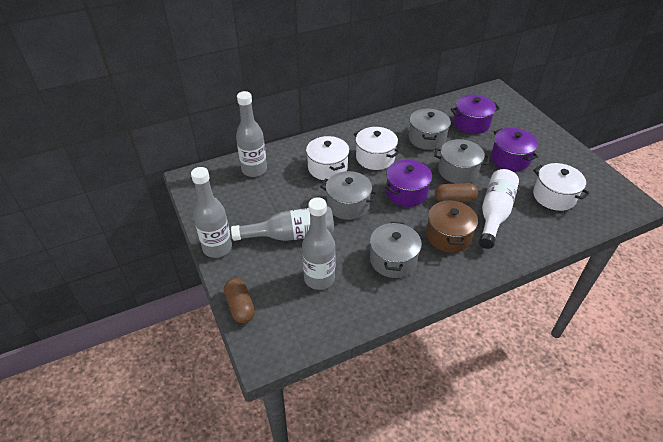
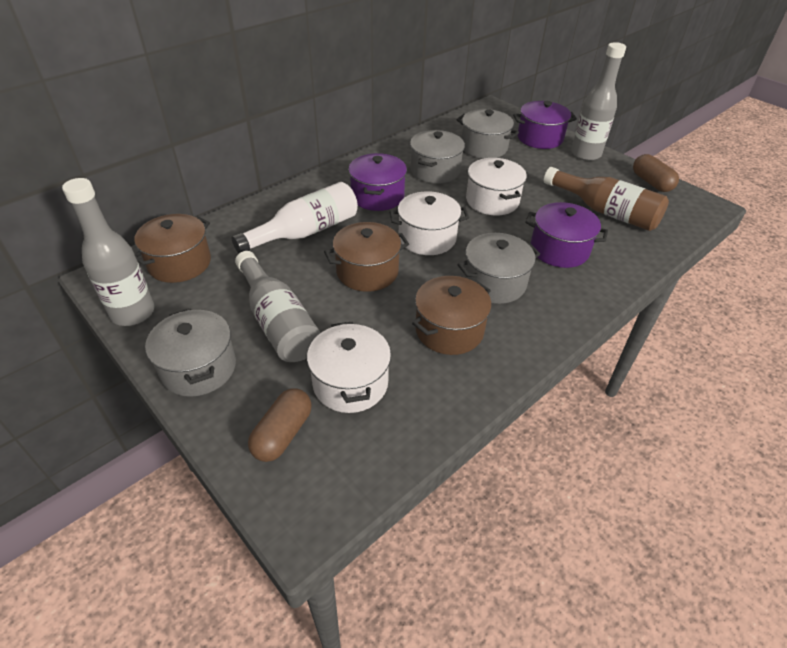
brown bottle: none = 0 -> [544,167,669,231] = 1
brown pot: [426,200,478,253] = 1 -> [134,214,211,283] [324,222,409,292] [412,276,492,355] = 3
grey bottle: [191,167,232,258] [231,206,334,241] [236,91,267,177] [302,197,336,290] = 4 -> [62,178,155,326] [235,251,320,362] [571,42,626,161] = 3

